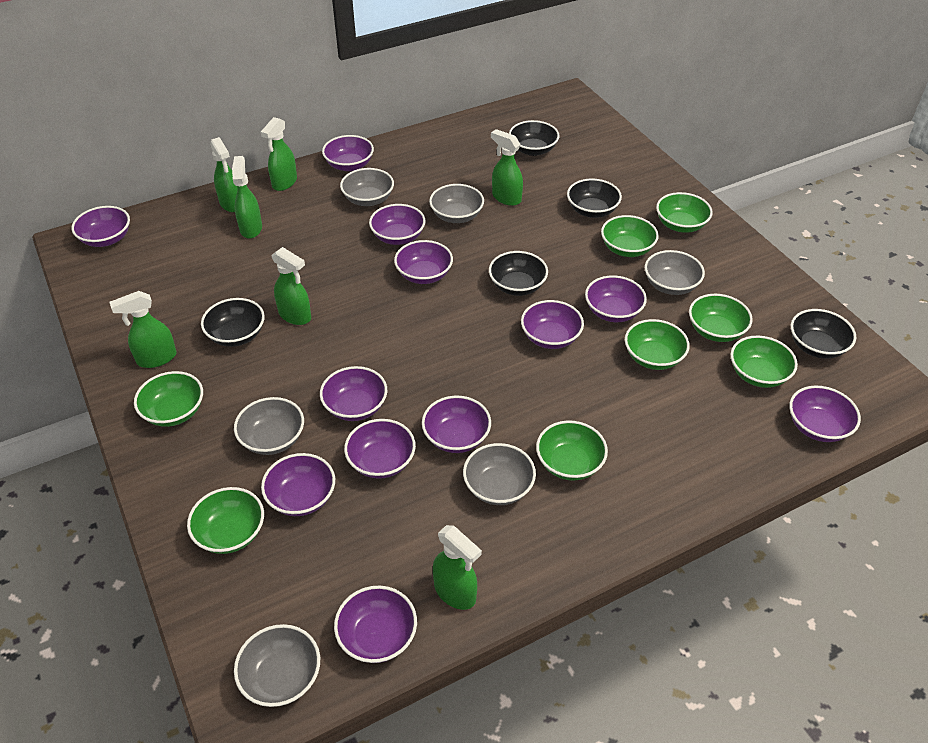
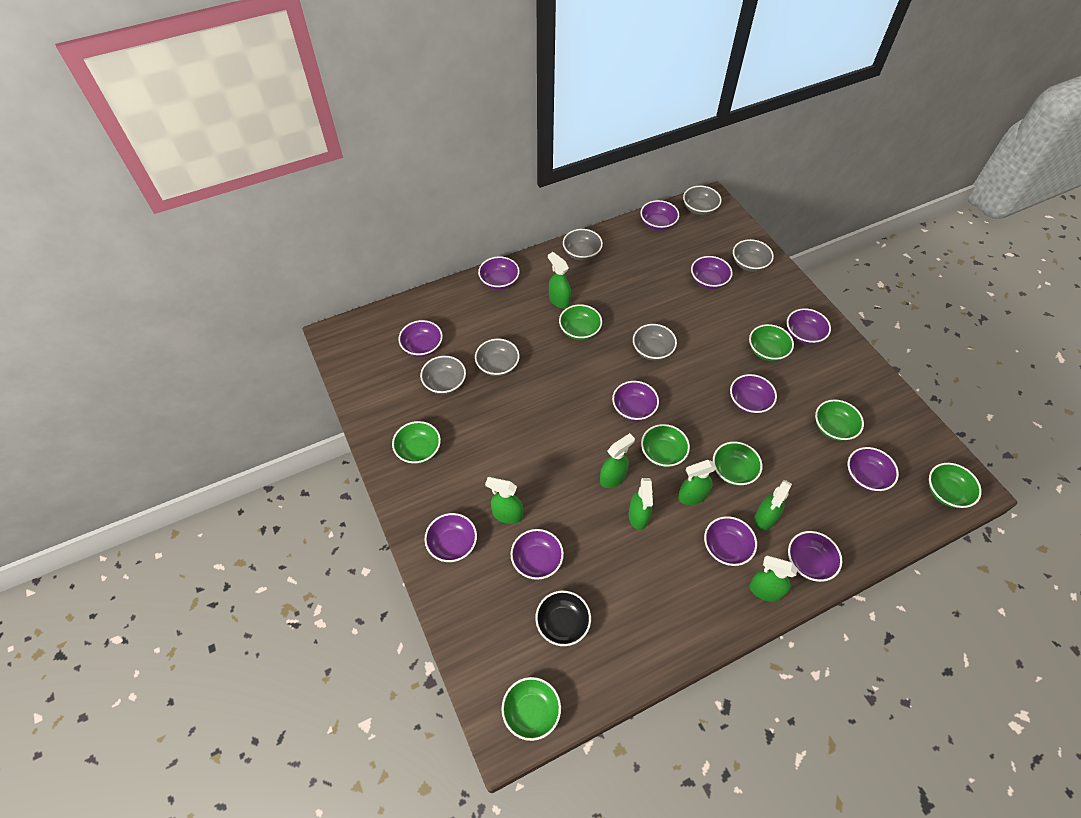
black bowl: [201,298,265,347] [489,251,548,296] [509,120,559,156] [567,179,622,218] [791,309,856,359] = 5 -> [535,591,591,646] = 1

